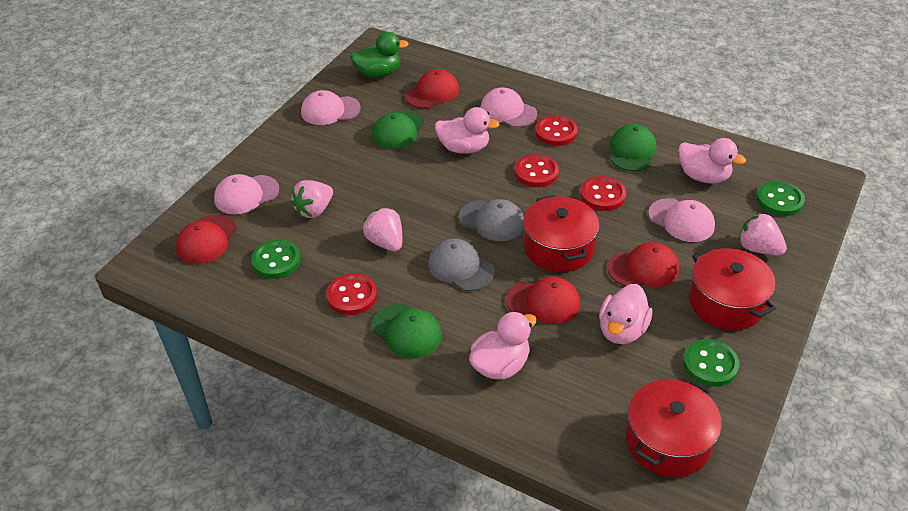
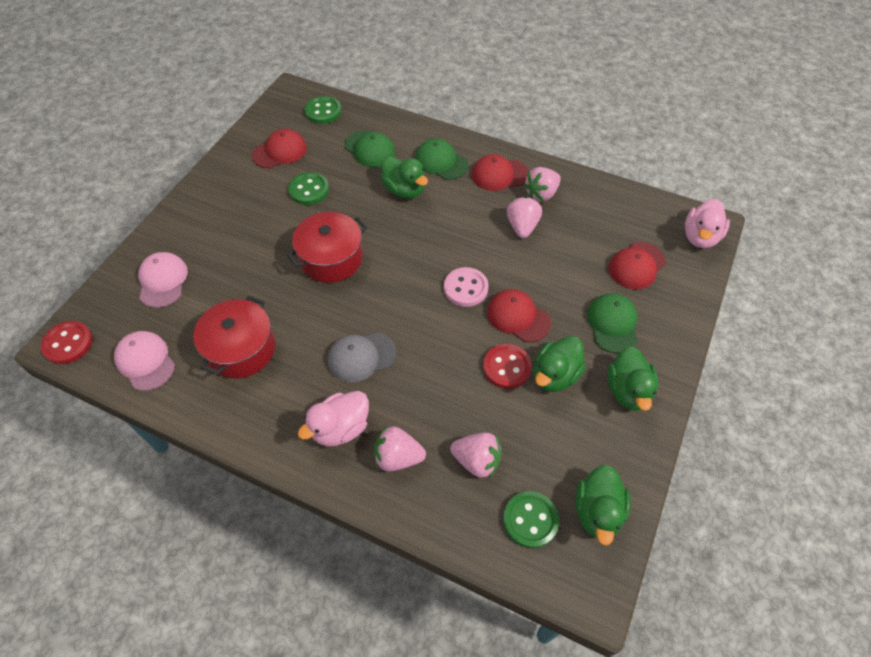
green duck: [350,32,409,78] = 1 -> [381,156,428,199] [534,336,586,392] [575,465,631,545] [607,346,658,411] = 4
grey cap: [428,239,495,291] [459,199,524,241] = 2 -> [328,332,397,383] = 1
pink button: none = 0 -> [444,267,489,307] = 1
pink cap: [214,174,279,214] [301,90,361,125] [480,87,537,127] [648,198,715,242] = 4 -> [114,331,175,391] [138,252,188,308] = 2
pink duck: [435,107,500,154] [469,311,537,380] [599,284,653,344] [678,138,746,184] = 4 -> [298,391,369,446] [685,199,730,248] = 2
pink strawberry: [291,180,333,218] [363,207,402,252] [738,212,787,255] = 3 -> [374,426,426,471] [450,433,502,478] [507,196,542,238] [524,167,561,202] = 4
red button: [326,273,377,315] [515,154,559,187] [535,115,578,146] [580,176,626,211] = 4 -> [41,321,92,364] [483,344,532,389] = 2
red pot: [523,195,600,272] [626,379,722,477] [689,248,776,330] = 3 -> [193,296,275,379] [287,212,367,283] = 2

